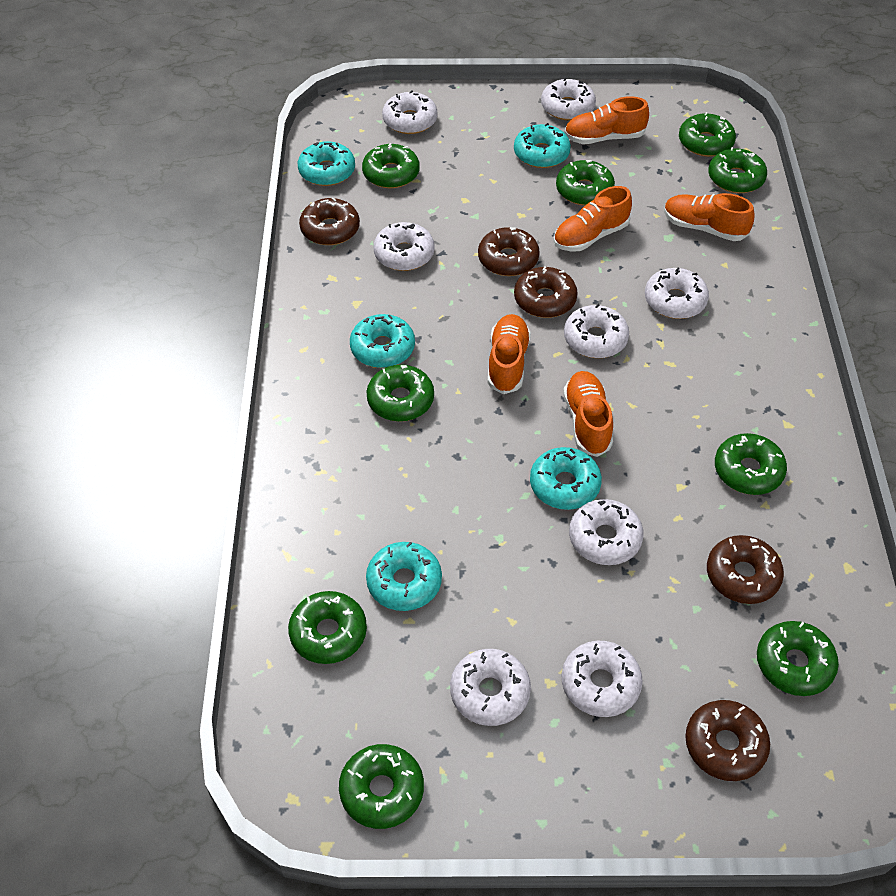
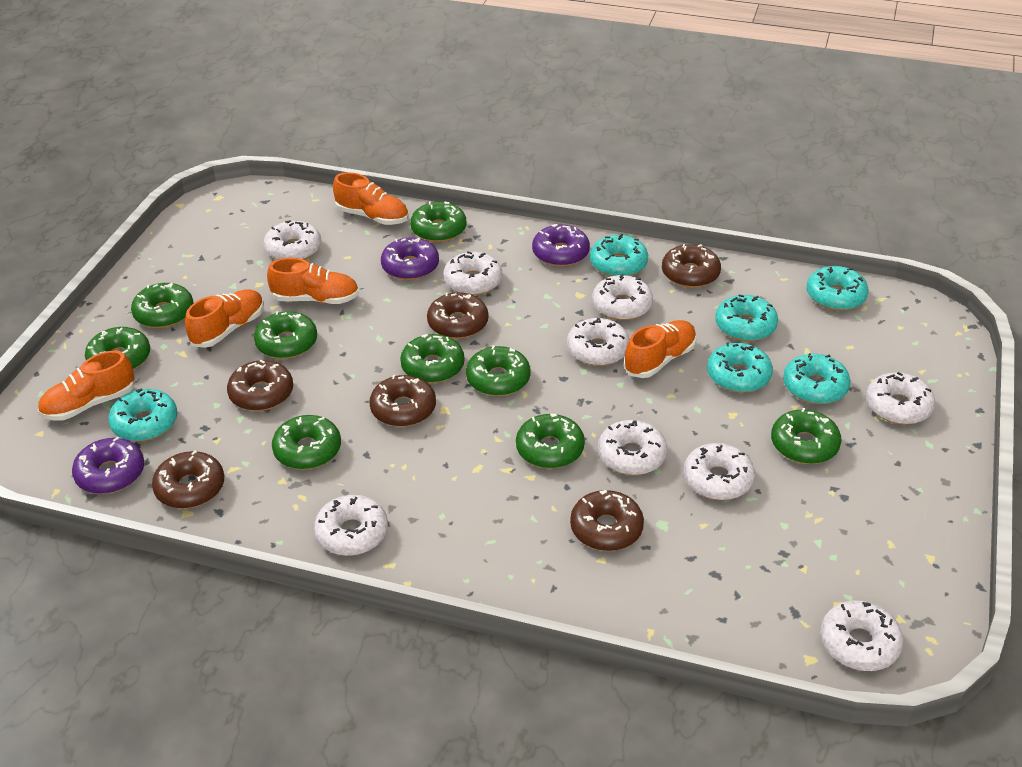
brown donut: [299,198,360,245] [478,227,540,276] [514,266,578,318] [685,700,770,781] [707,535,784,604] = 5 -> [152,450,224,509] [227,360,293,411] [369,375,436,427] [427,292,489,339] [570,490,644,551] [662,244,721,288] = 6
purple donut: none = 0 -> [72,437,144,494] [381,237,439,280] [532,224,590,267] = 3
turquoise donut: [298,141,355,186] [350,314,415,368] [366,542,442,611] [514,123,571,168] [530,447,602,510] = 5 -> [108,389,177,441] [590,234,648,276] [707,343,773,393] [715,294,778,341] [783,353,850,404] [807,266,868,311] = 6
white donut: [373,222,435,271] [382,90,437,134] [450,649,531,726] [541,78,596,120] [562,641,643,717] [564,304,629,358] [569,499,644,565] [645,267,709,319] = 8 -> [263,220,321,260] [314,495,388,556] [443,252,502,295] [567,318,630,366] [592,274,653,320] [598,420,667,475] [684,443,755,500] [821,600,903,671] [866,372,935,425] = 9

